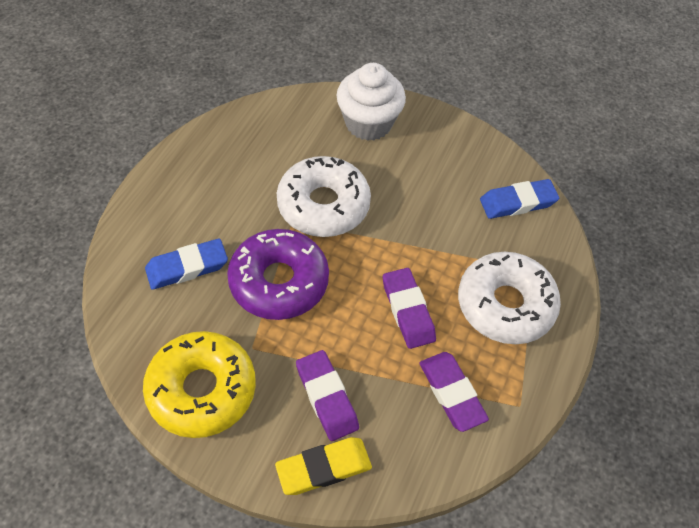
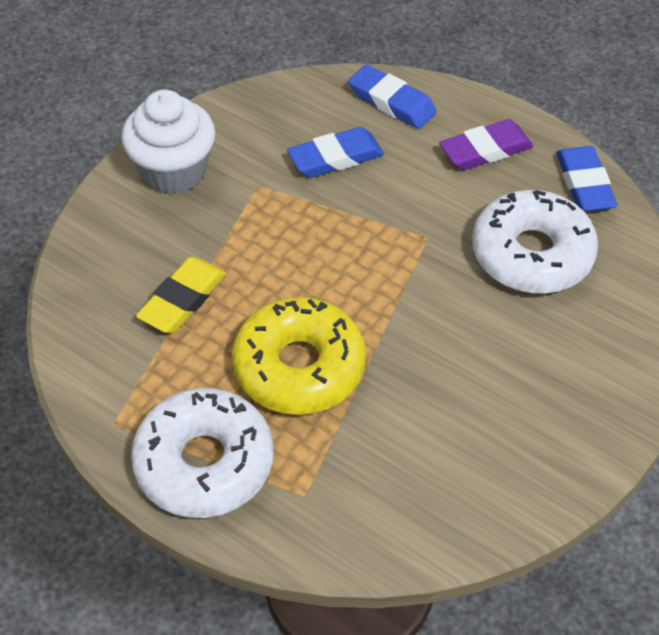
blue eraser: [145,239,228,290] [480,179,559,219] = 2 -> [287,127,384,178] [348,64,437,129] [556,146,618,212] = 3
purple donut: [227,229,329,320] = 1 -> none = 0
purple eraser: [296,350,359,441] [383,268,436,349] [419,352,489,432] = 3 -> [439,119,533,170] = 1

